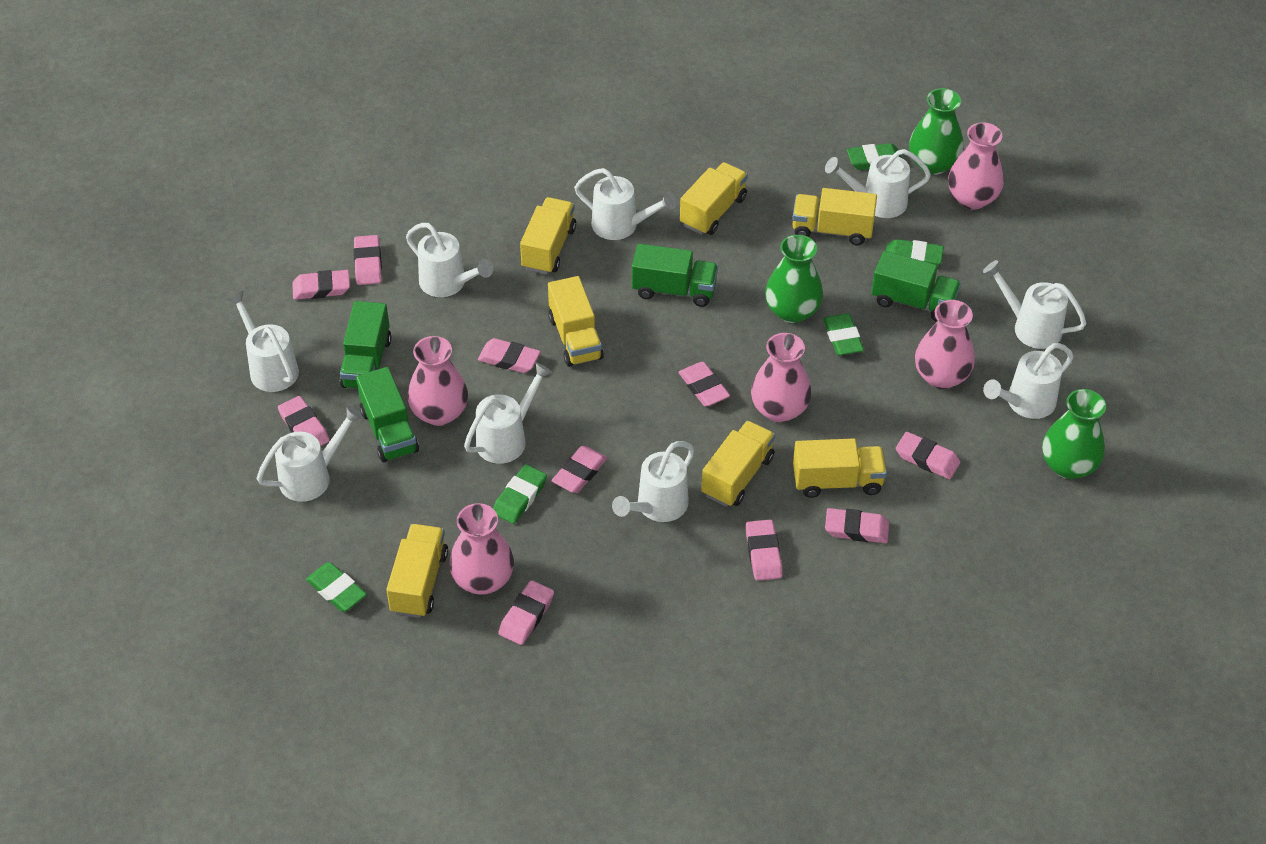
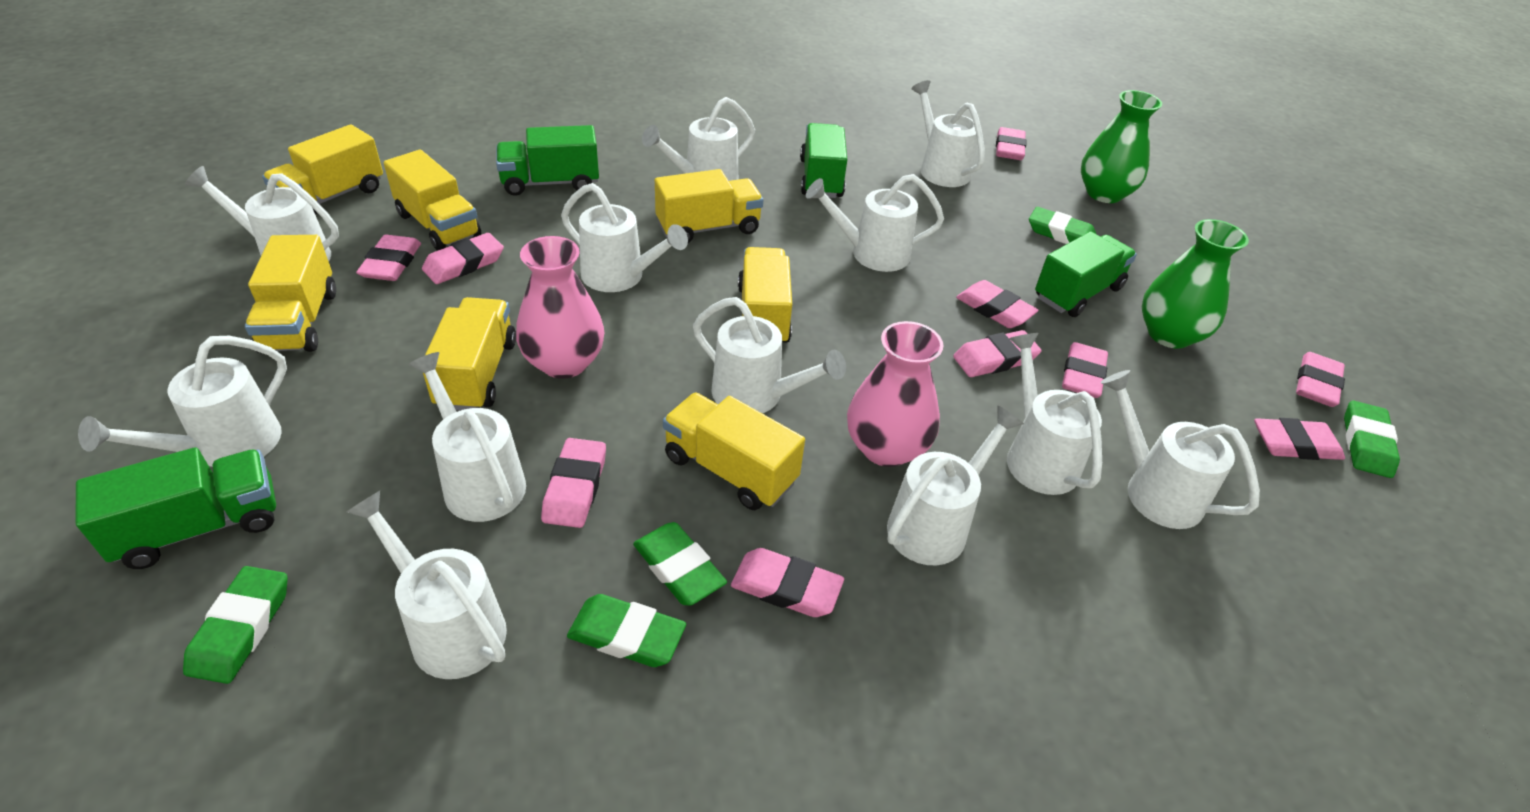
green vase: [765,235,823,323] [909,88,964,175] [1042,389,1106,479] = 3 -> [1081,90,1162,203] [1142,219,1249,349] = 2
pink vase: [408,336,468,426] [449,503,514,595] [751,333,812,422] [915,300,975,389] [948,122,1004,209] = 5 -> [516,236,605,379] [847,321,943,467] = 2
white watering can: [227,291,299,392] [257,405,363,502] [406,223,493,297] [464,362,553,464] [574,168,677,240] [612,441,694,522] [825,149,931,218] [983,260,1087,349] [983,343,1073,419] = 9 -> [78,336,287,467] [185,166,339,261] [346,491,507,679] [408,352,526,522] [561,183,688,292] [642,97,755,181] [693,297,846,413] [806,174,944,272] [887,406,1024,565] [911,80,985,187] [1007,333,1102,495] [1101,370,1260,529] = 12

